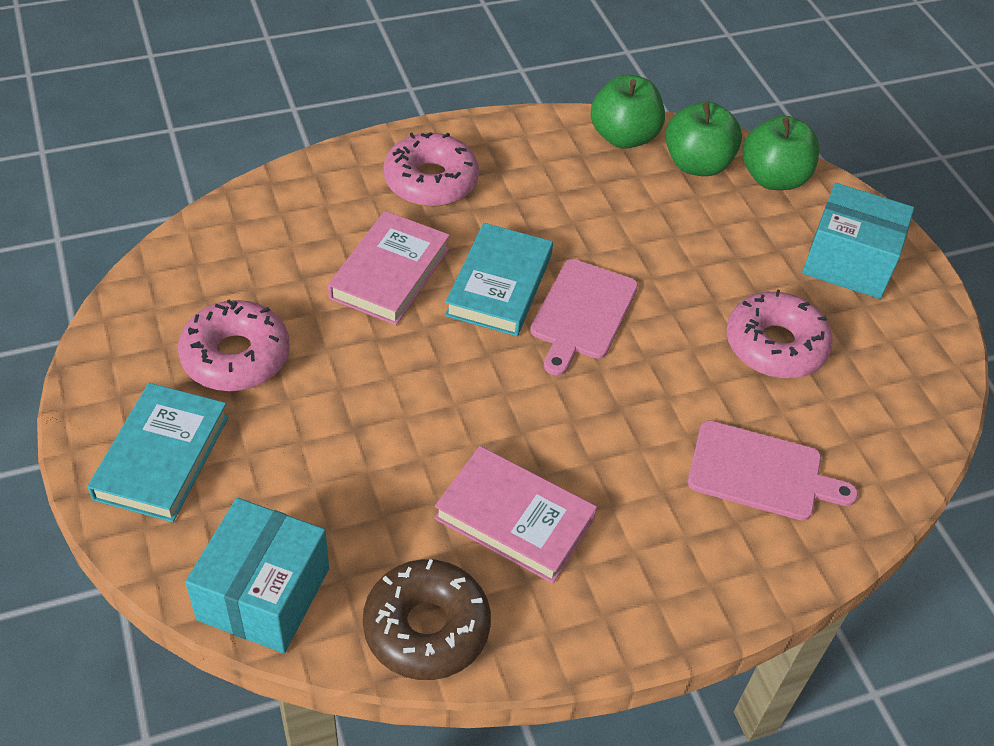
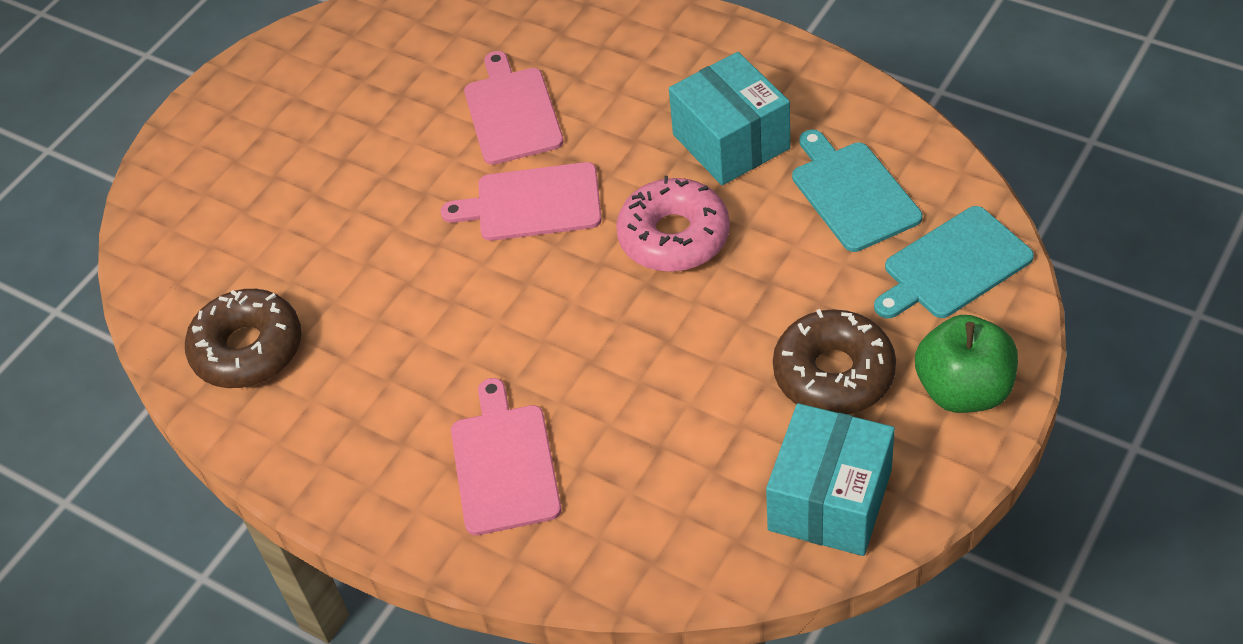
brown donut: [363,559,491,680] = 1 -> [185,289,301,388] [773,309,896,414] = 2
green apple: [591,75,665,149] [666,102,742,176] [742,115,820,190] = 3 -> [915,315,1018,413] = 1
pink book: [328,211,450,325] [434,446,597,583] = 2 -> none = 0
pink cutting board: [530,259,638,376] [688,420,858,521] = 2 -> [441,162,602,241] [451,378,561,535] [464,51,564,165] = 3
pink donut: [178,300,290,391] [384,132,479,207] [726,289,833,379] = 3 -> [616,176,730,272] = 1
turquoise book: [87,383,229,522] [445,223,553,336] = 2 -> none = 0
turquoise cutting board: none = 0 -> [792,130,922,252] [874,206,1034,318] = 2

